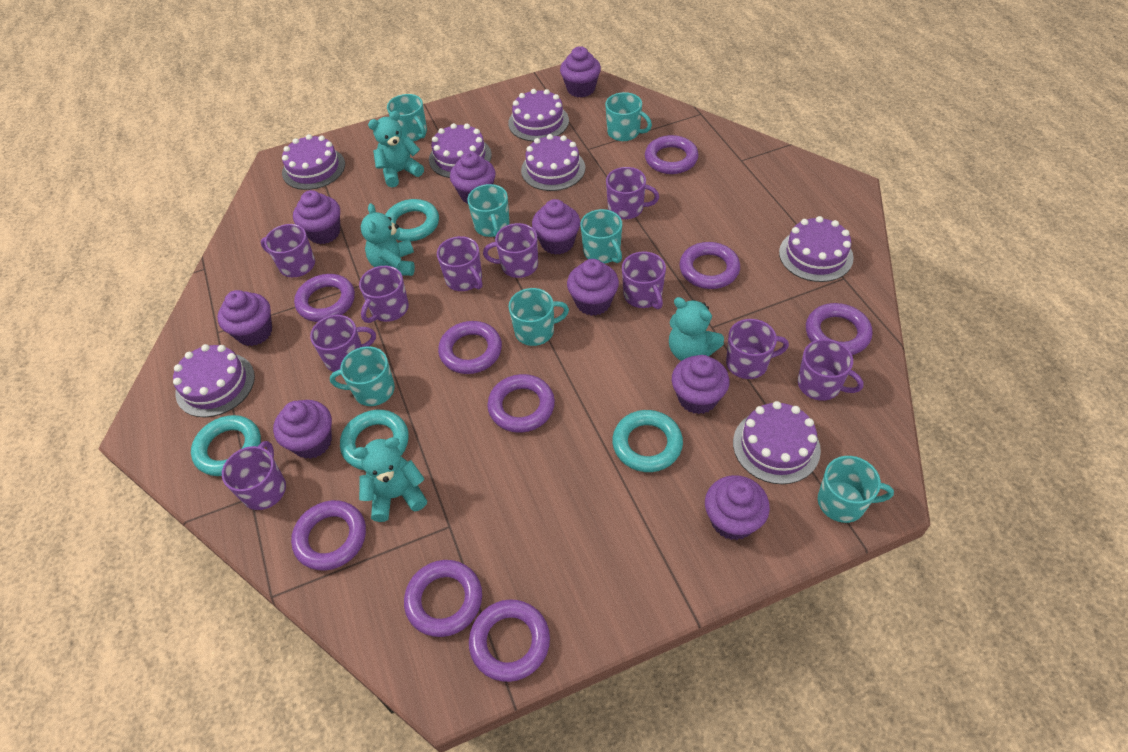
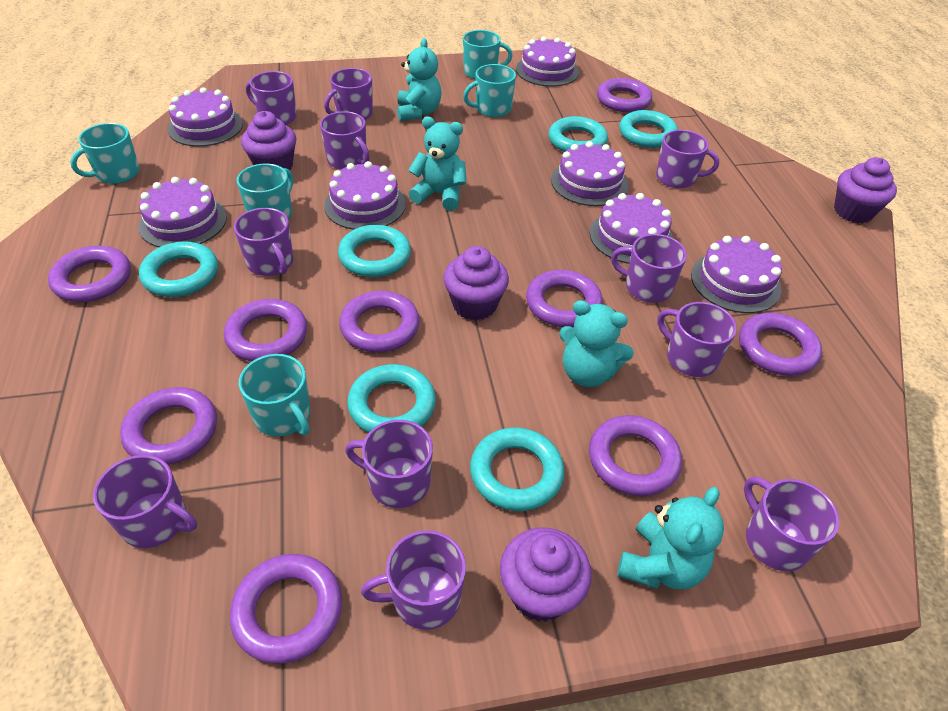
purple cupcake: [217,290,272,346] [273,400,332,459] [293,190,340,244] [450,152,496,204] [532,199,580,255] [560,46,601,98] [567,259,619,316] [672,355,729,414] [705,475,770,540] = 9 -> [241,111,296,170] [443,246,509,321] [500,527,592,622] [834,157,897,223] = 4
purple mug: [222,441,286,510] [261,224,315,277] [310,315,376,372] [359,266,409,323] [437,236,482,291] [483,223,538,278] [606,167,659,219] [622,251,666,309] [726,319,789,379] [798,339,864,401] = 10 -> [93,455,197,548] [234,208,293,276] [246,71,297,125] [320,111,370,170] [324,68,373,120] [345,420,433,508] [361,530,466,630] [611,234,687,303] [656,130,719,188] [657,302,737,377] [744,477,839,571] = 11
turquoise mug: [330,346,395,406] [387,94,427,141] [467,184,510,237] [509,288,569,346] [580,209,622,264] [605,92,652,141] [818,456,894,523] = 7 -> [70,123,140,184] [237,164,293,219] [239,354,310,436] [463,30,512,79] [463,64,516,117] = 5
turquoise ring: [191,415,261,476] [340,410,409,470] [385,199,439,242] [612,410,683,472] = 4 -> [139,241,218,297] [338,225,411,277] [347,364,436,433] [470,428,564,511] [549,116,608,152] [619,110,678,148] = 6

